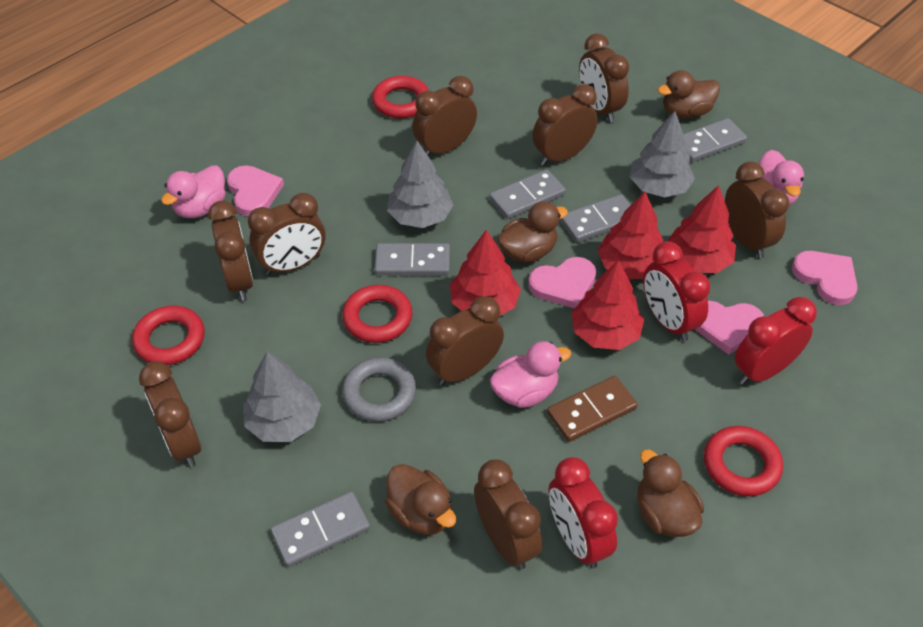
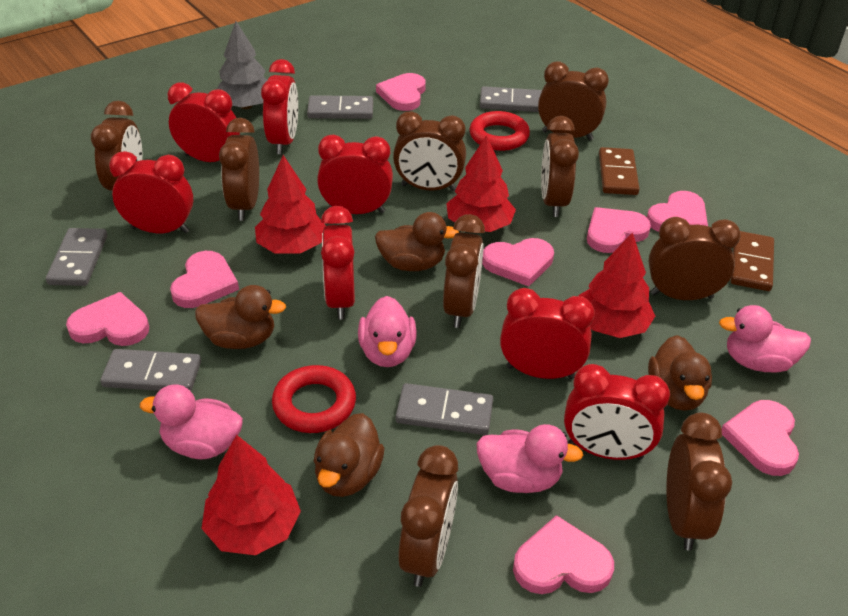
brown domino: [547,376,638,442] = 1 -> [599,147,639,195] [731,231,774,291] = 2
grey ring: [342,357,416,422] = 1 -> none = 0
grey tree: [243,352,321,442] [387,141,453,228] [630,111,695,197] = 3 -> [217,21,268,109] = 1
pink duck: [161,165,226,218] [490,341,571,408] [758,150,804,205] = 3 -> [140,385,243,459] [358,296,417,367] [476,424,583,493] [719,305,811,373] = 4
pink heart: [227,166,284,216] [528,257,596,308] [695,300,764,355] [792,251,858,305] = 4 -> [66,292,149,346] [170,251,239,308] [376,73,426,111] [482,238,554,286] [513,515,614,594] [587,207,651,253] [647,191,708,232] [722,400,799,476] = 8
red clock: [549,457,618,568] [643,241,710,341] [735,297,817,385] = 3 -> [109,151,193,233] [168,83,240,162] [261,59,298,154] [317,135,393,214] [321,206,355,320] [500,288,595,379] [564,364,670,460] = 7
red ring: [132,306,205,365] [342,285,412,343] [372,76,429,118] [704,426,783,496] = 4 -> [272,365,356,433] [470,111,530,151] = 2

